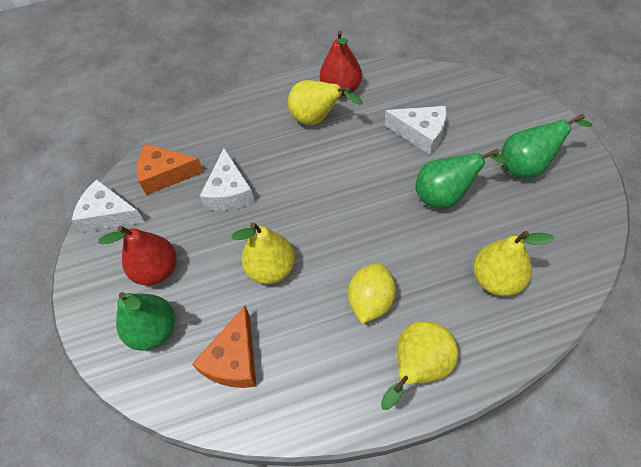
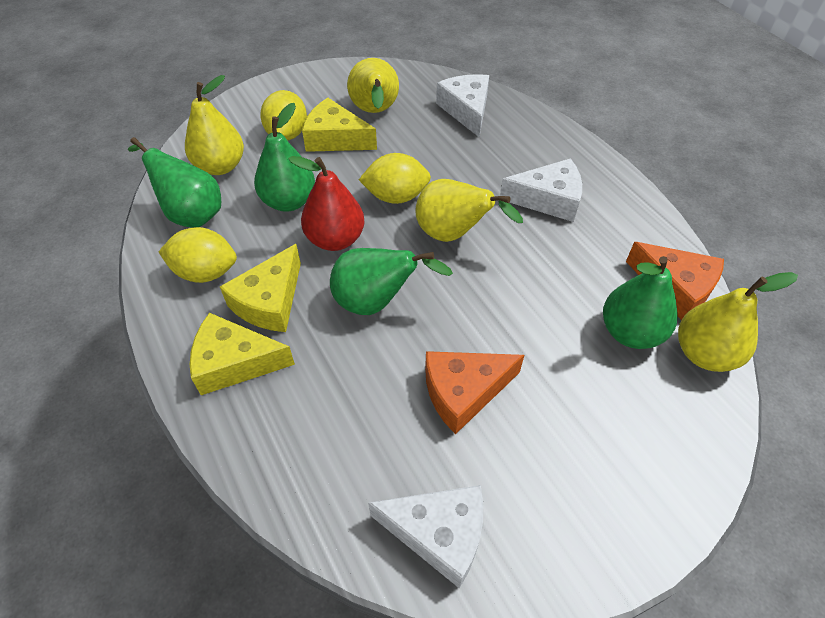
green pear: [116,292,175,350] [415,149,509,208] [501,114,592,178] = 3 -> [128,137,221,228] [254,103,315,212] [330,248,453,315] [603,256,677,349] = 4
red pear: [98,225,177,286] [320,30,362,97] = 2 -> [288,156,365,251] = 1
yellow cheese: none = 0 -> [190,313,295,395] [220,244,301,332] [302,98,377,152] = 3
yellow lemon: [348,263,396,324] = 1 -> [159,227,237,283] [260,90,307,140] [359,153,431,204] = 3

